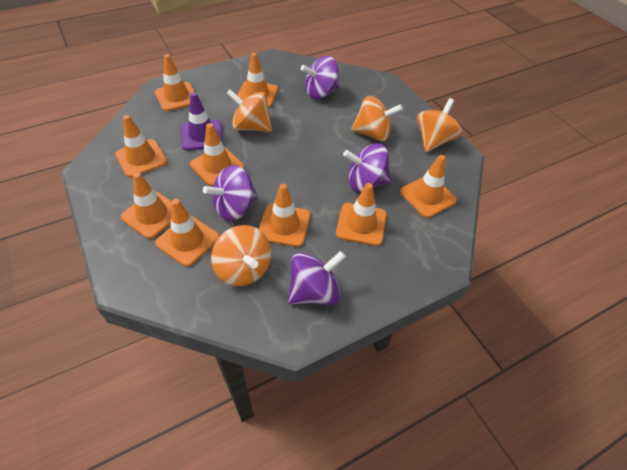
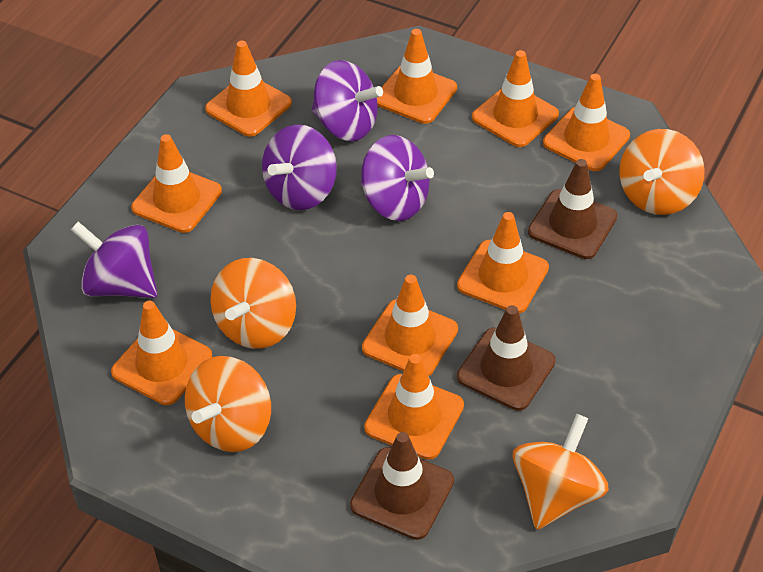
brown traffic cone: none = 0 -> [350,432,454,540] [457,305,556,411] [528,159,617,259] = 3
purple traffic cone: [181,92,223,151] = 1 -> none = 0

